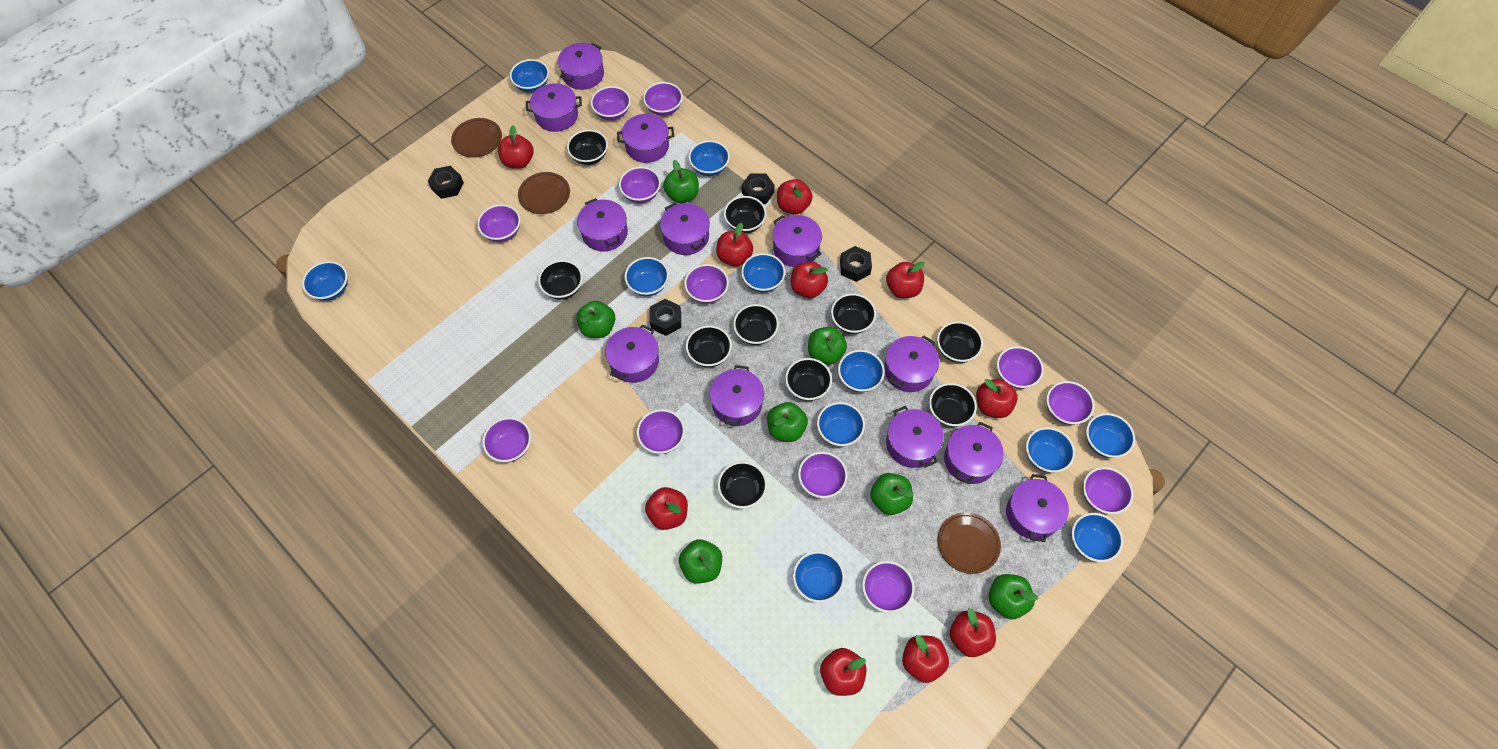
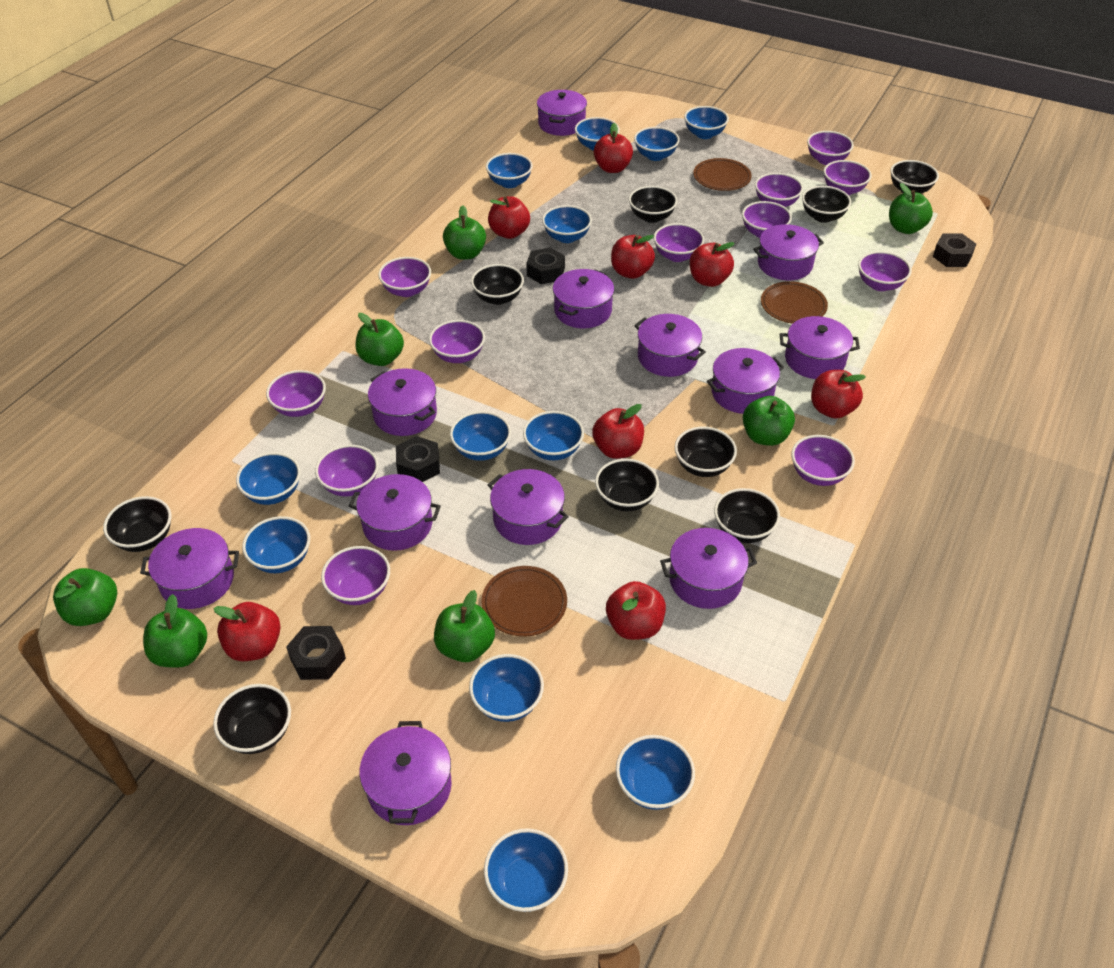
black bowl: [538,260,583,300] [567,130,608,165] [686,325,732,367] [718,461,767,509] [724,196,767,233] [733,304,779,345] [785,358,832,401] [831,293,876,334] [929,383,977,427] [937,321,983,363] = 10 -> [103,496,171,552] [213,684,291,754] [471,264,524,305] [595,459,659,512] [629,186,677,223] [675,427,737,477] [714,488,780,543] [802,186,851,223] [890,160,939,194] = 9
blue bowl: [302,261,348,301] [510,59,549,93] [624,257,669,296] [688,140,730,176] [741,253,785,293] [793,551,845,603] [817,402,865,447] [838,350,885,392] [1026,427,1075,473] [1072,513,1123,562] [1086,413,1135,458] = 11 -> [236,452,301,505] [242,516,310,573] [450,411,511,461] [469,654,544,722] [484,828,568,912] [486,153,533,188] [523,411,584,460] [542,205,592,243] [575,117,620,151] [616,735,695,810] [634,127,680,161] [684,106,729,139] = 12
red apple: [498,125,534,169] [645,487,688,530] [716,223,753,266] [777,179,813,215] [791,262,828,298] [820,648,867,696] [886,262,925,298] [902,635,949,683] [950,608,996,657] [976,379,1018,418] = 10 -> [213,602,281,661] [488,196,530,239] [592,404,644,459] [594,123,633,173] [606,581,666,640] [611,235,655,279] [690,242,735,287] [811,370,866,419] = 8

